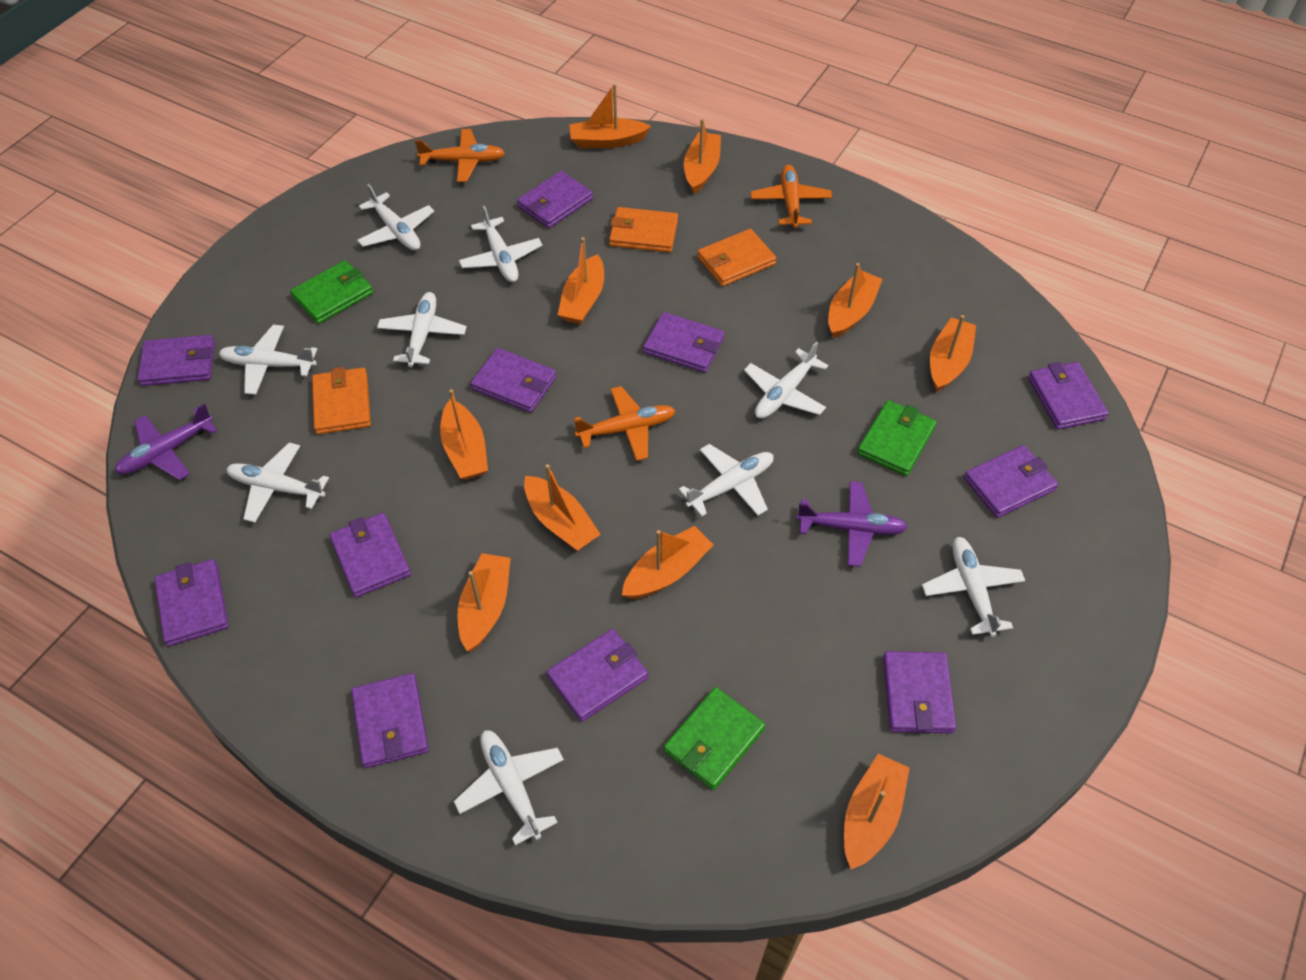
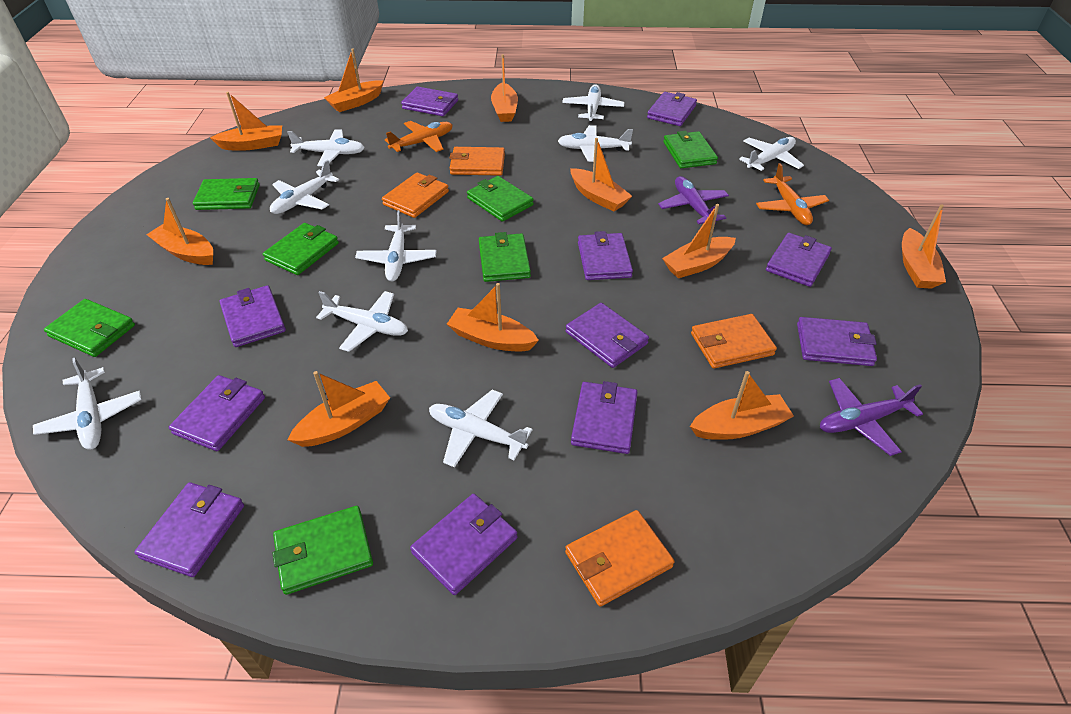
green wallet: [290,260,373,324] [664,687,765,790] [857,400,937,476] = 3 -> [44,299,135,357] [193,178,260,210] [263,223,339,275] [272,506,373,595] [467,176,534,222] [479,232,531,282] [663,131,718,168] = 7
orange plane: [415,129,505,182] [574,386,676,461] [750,164,832,228] = 3 -> [385,121,453,152] [756,163,829,225] = 2
orange wallet: [312,367,371,434] [609,207,678,253] [697,229,776,286] = 3 -> [382,172,449,218] [450,147,505,176] [565,510,675,607] [691,314,777,369] = 4

